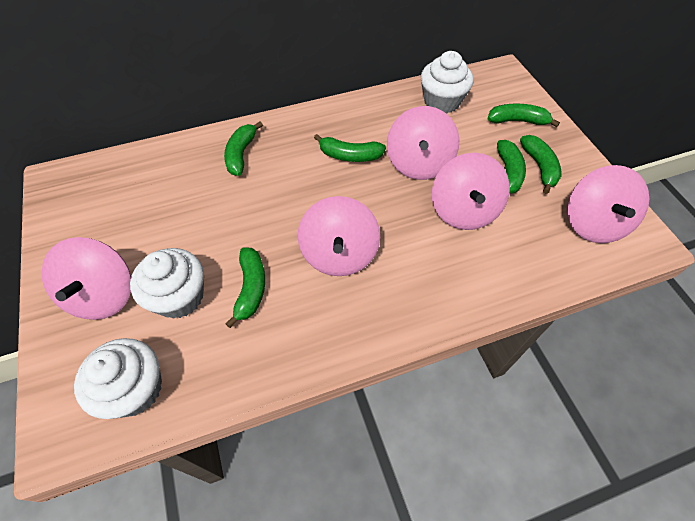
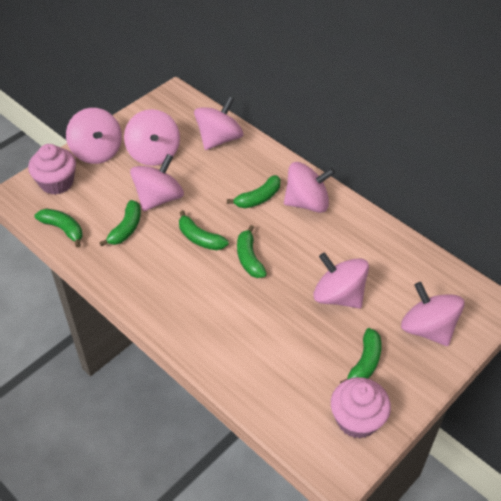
pink cupcake: none = 0 -> [28,144,76,195] [331,377,391,439] = 2
pink spinning top: [42,237,131,320] [298,196,380,276] [387,106,459,180] [432,153,510,230] [568,165,649,243] = 5 -> [66,108,122,164] [124,109,180,166] [130,154,184,211] [194,97,243,150] [284,162,335,213] [314,252,369,309] [401,282,465,346] = 7
white cupcake: [74,338,162,419] [130,248,204,319] [421,51,474,113] = 3 -> none = 0

